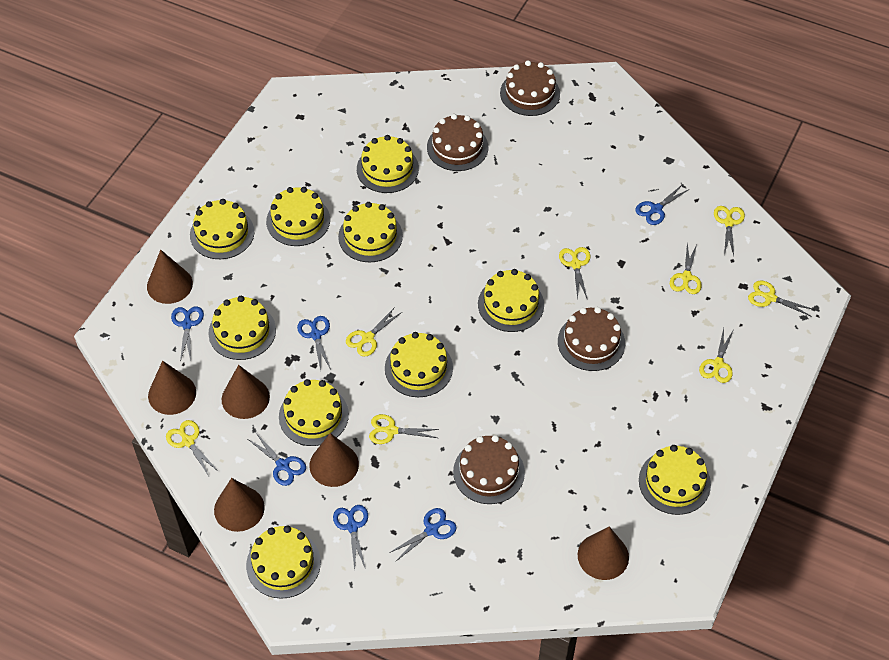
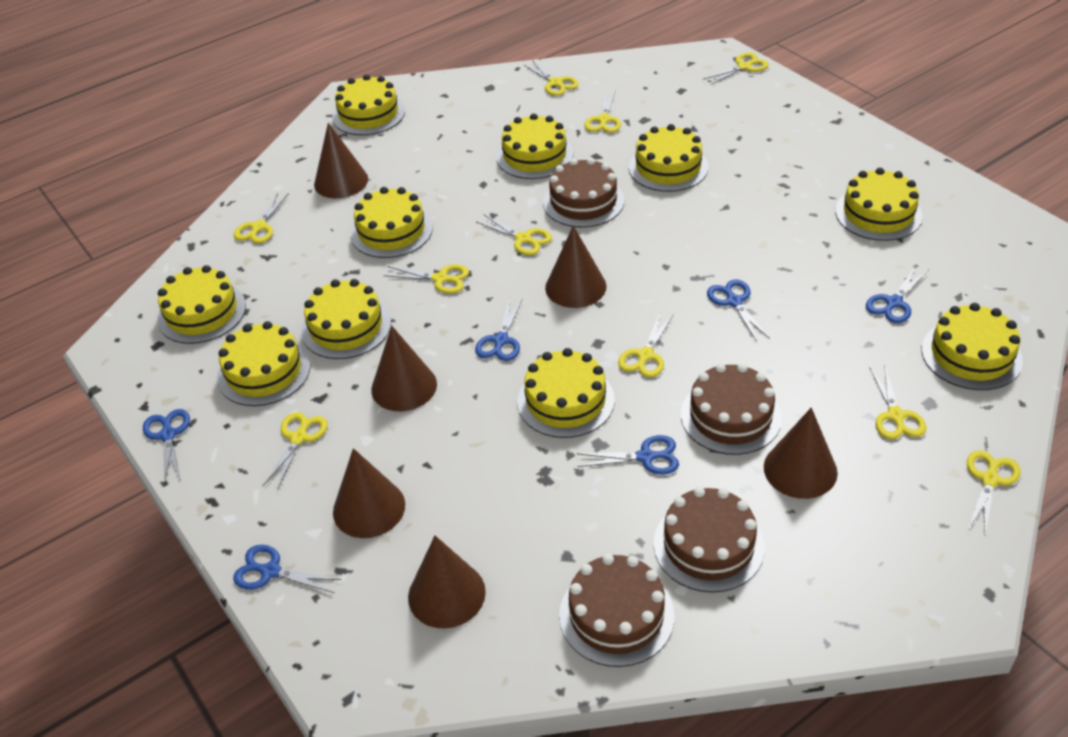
yellow scissors: [166,420,219,476] [346,307,402,356] [369,414,439,444] [559,247,590,300] [670,242,702,294] [699,328,734,383] [714,206,745,256] [748,281,815,317] = 8 -> [234,193,289,244] [263,412,328,490] [383,265,469,294] [477,214,552,255] [523,60,579,96] [584,90,621,133] [618,313,673,377] [703,52,769,85] [870,365,926,439] [967,450,1020,534] = 10

